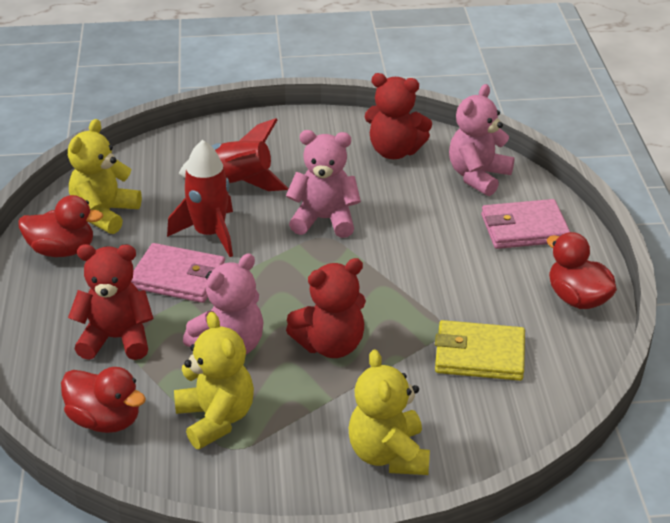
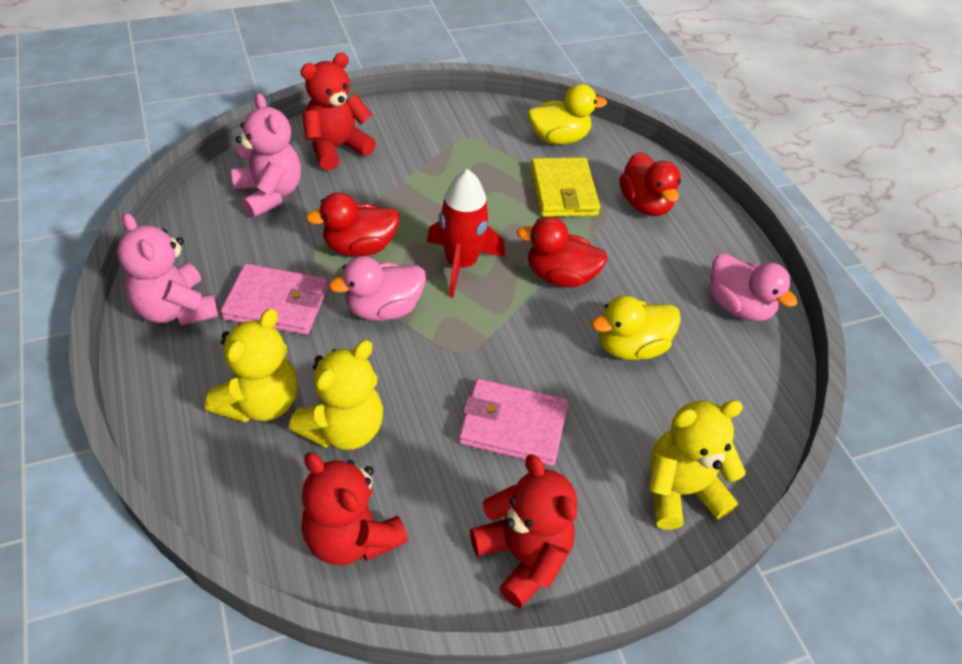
pink duck: none = 0 -> [329,256,426,321] [711,253,797,321] = 2
pink teddy bear: [183,253,264,354] [286,130,361,238] [449,84,515,196] = 3 -> [117,213,219,325] [231,93,301,218] = 2
red rocket: [167,140,233,257] [178,118,289,191] = 2 -> [427,169,505,298] = 1
yellow duck: none = 0 -> [528,84,607,145] [591,295,681,360] = 2

